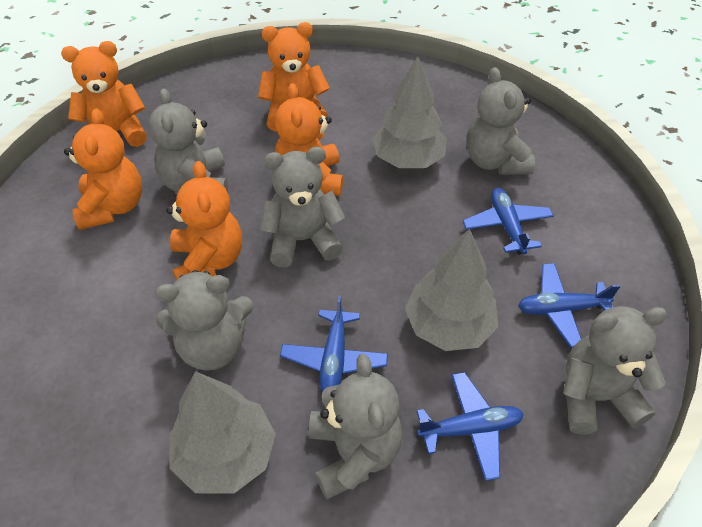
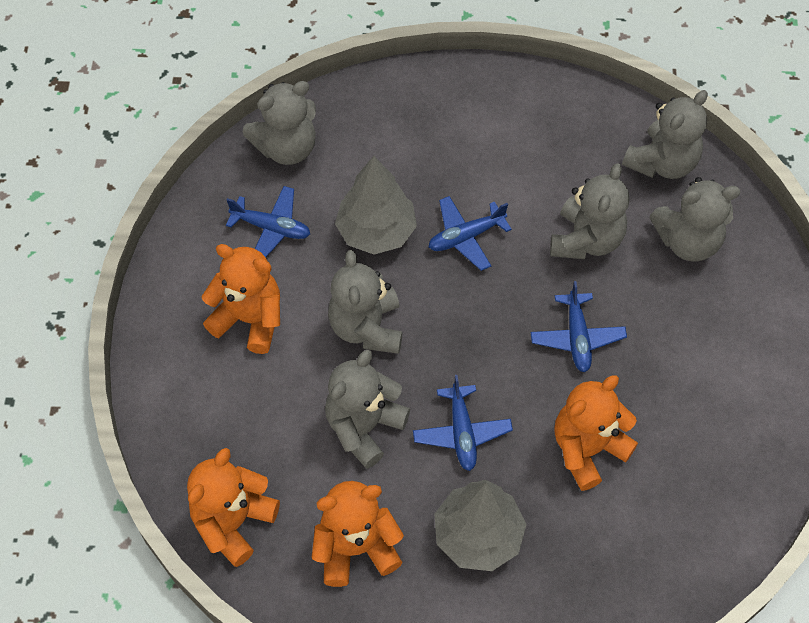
grey tree: [170,371,276,494] [372,56,447,168] [405,228,498,351] = 3 -> [335,156,417,255] [434,480,527,571] = 2
orange teddy bear: [61,41,147,147] [64,108,142,230] [166,161,242,280] [258,22,330,131] [275,83,343,196] = 5 -> [187,448,280,567] [201,244,280,354] [312,481,404,587] [554,375,638,491] = 4

